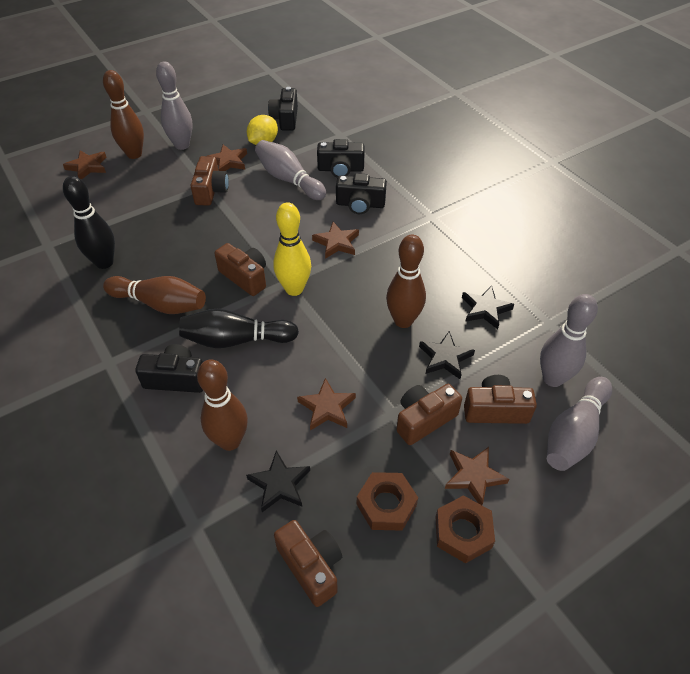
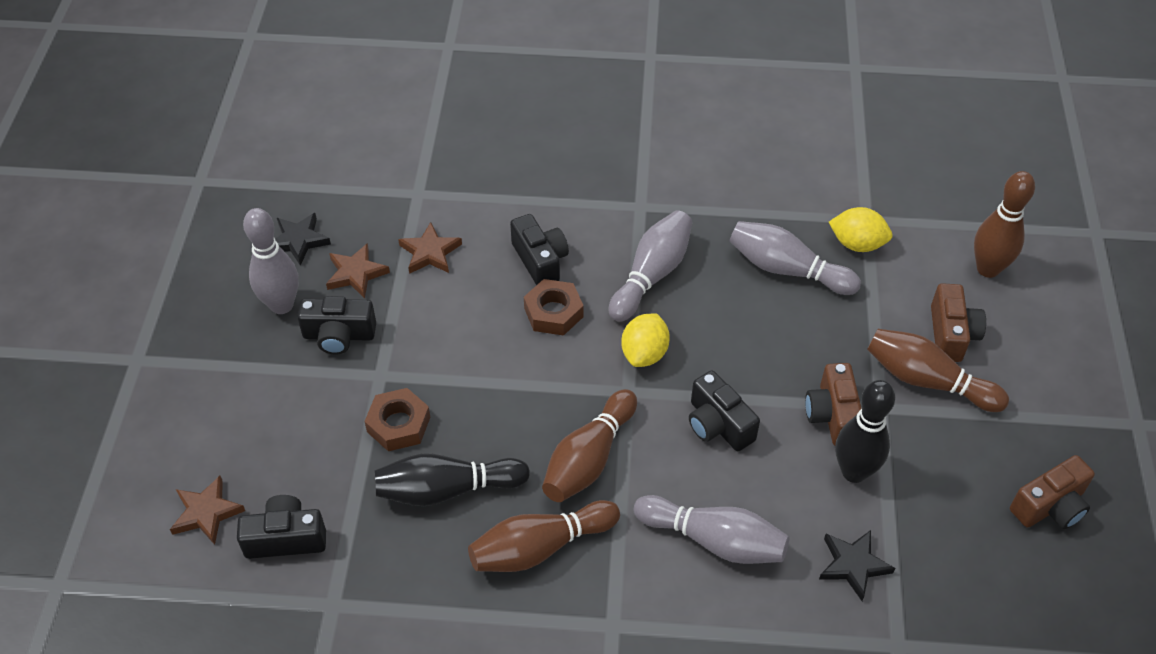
black star: [246,451,310,512] [419,331,475,379] [462,285,514,329] = 3 -> [275,213,331,266] [819,530,895,601] = 2
brown camera: [191,156,229,206] [214,243,266,296] [274,520,342,607] [396,384,462,445] [464,375,537,424] = 5 -> [805,363,861,445] [931,283,986,362] [1010,455,1095,529] = 3
brown star: [63,150,106,180] [207,144,247,171] [297,378,356,431] [312,222,359,259] [445,447,509,505] = 5 -> [170,476,245,545] [326,243,390,298] [398,222,462,274] = 3
yellow bowling pin: [273,202,311,296] = 1 -> none = 0
yellow lemon: [247,115,278,145] = 1 -> [621,314,670,367] [829,207,892,252] = 2

